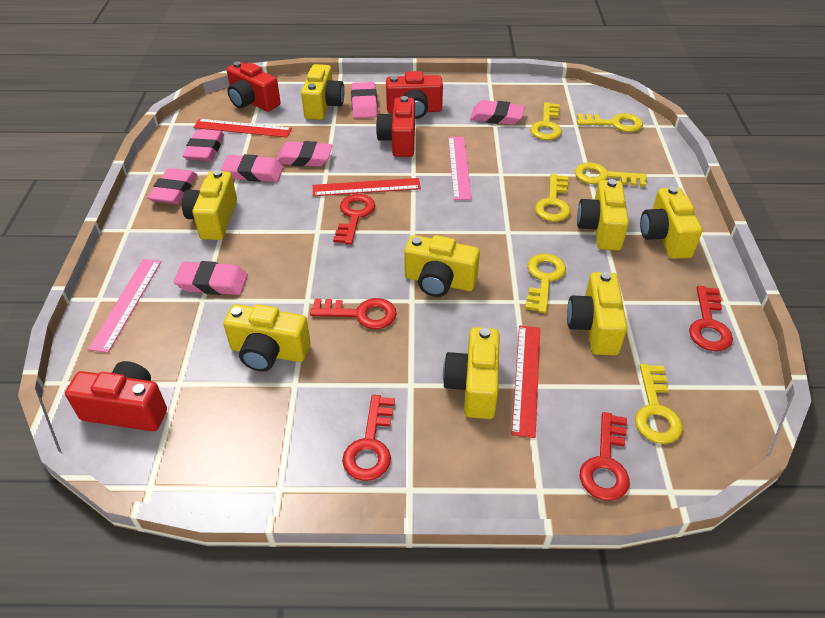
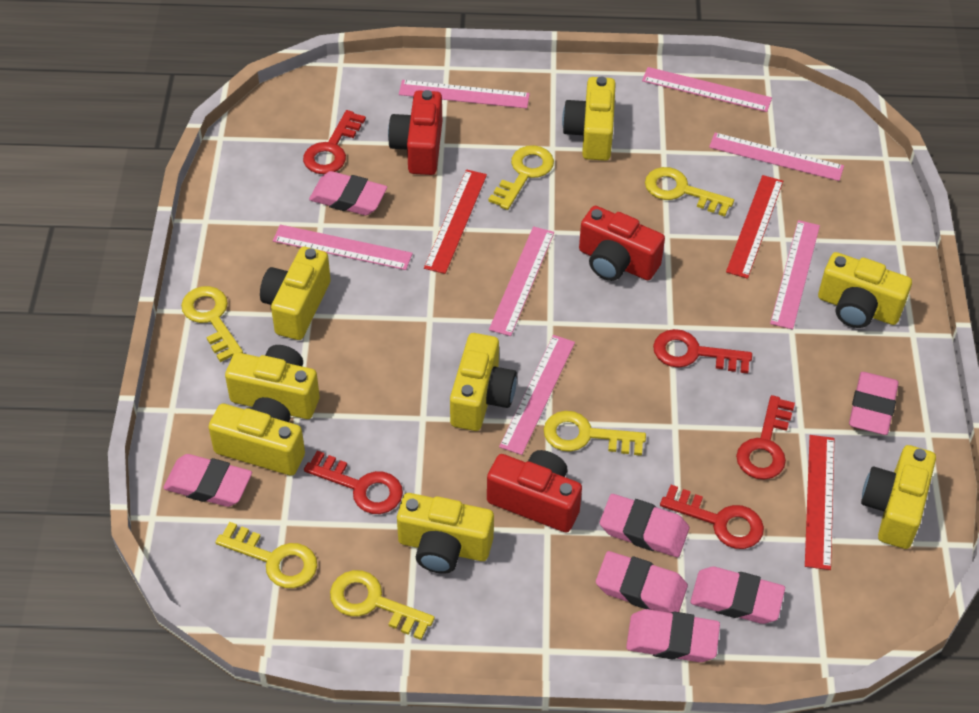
pink ruler: [88,259,161,353] [448,137,472,200] = 2 -> [273,225,413,270] [399,80,530,109] [489,226,554,336] [499,335,575,455] [642,67,772,112] [709,133,844,181] [770,220,820,330] = 7
red camera: [65,361,167,431] [227,61,281,112] [376,96,415,157] [386,71,443,119] = 4 -> [388,90,442,175] [487,450,582,533] [579,206,665,281] = 3

